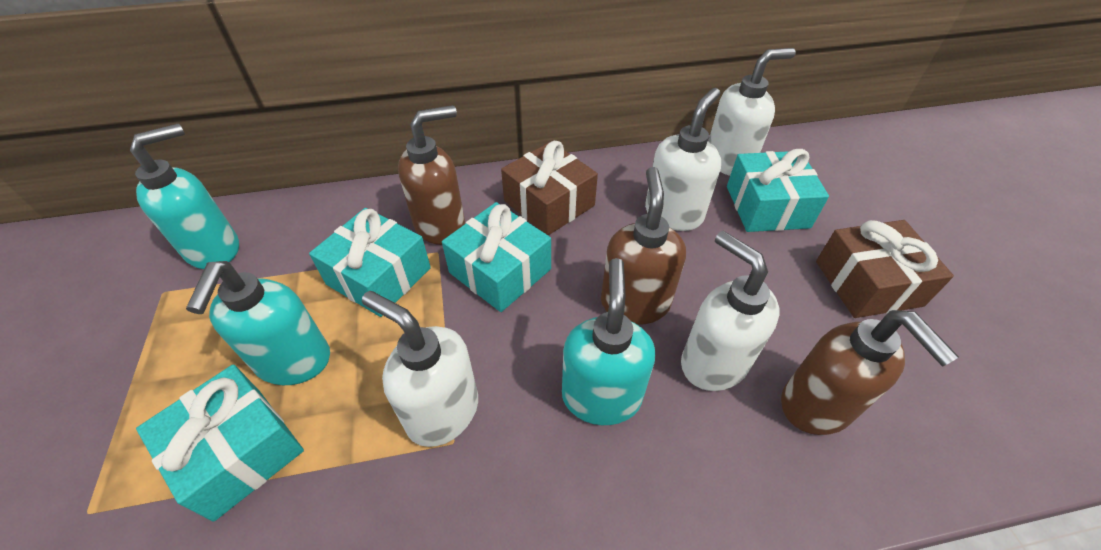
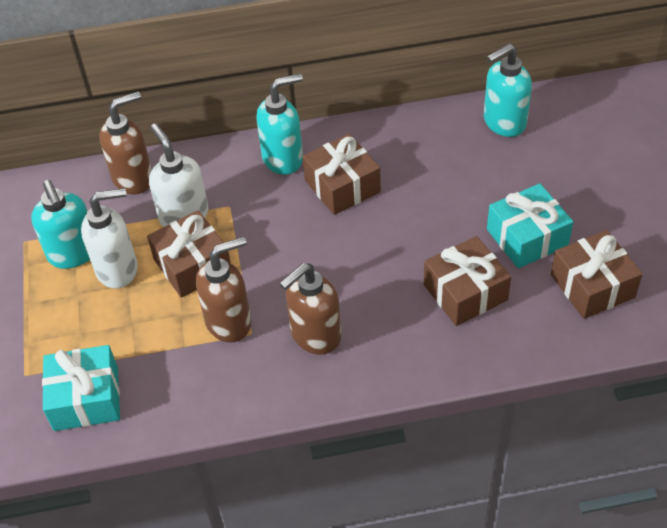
brown gift: [501,141,598,235] [816,220,954,318] = 2 -> [147,210,231,298] [302,134,381,215] [424,236,511,326] [551,230,643,319] = 4
turquoise gift: [136,364,304,522] [309,208,431,317] [442,202,551,312] [727,149,829,232] = 4 -> [42,345,120,431] [487,184,573,268] = 2
white soap dispenser: [362,291,478,447] [645,88,721,231] [681,231,779,391] [708,48,795,176] = 4 -> [81,188,138,289] [149,124,208,227] = 2

